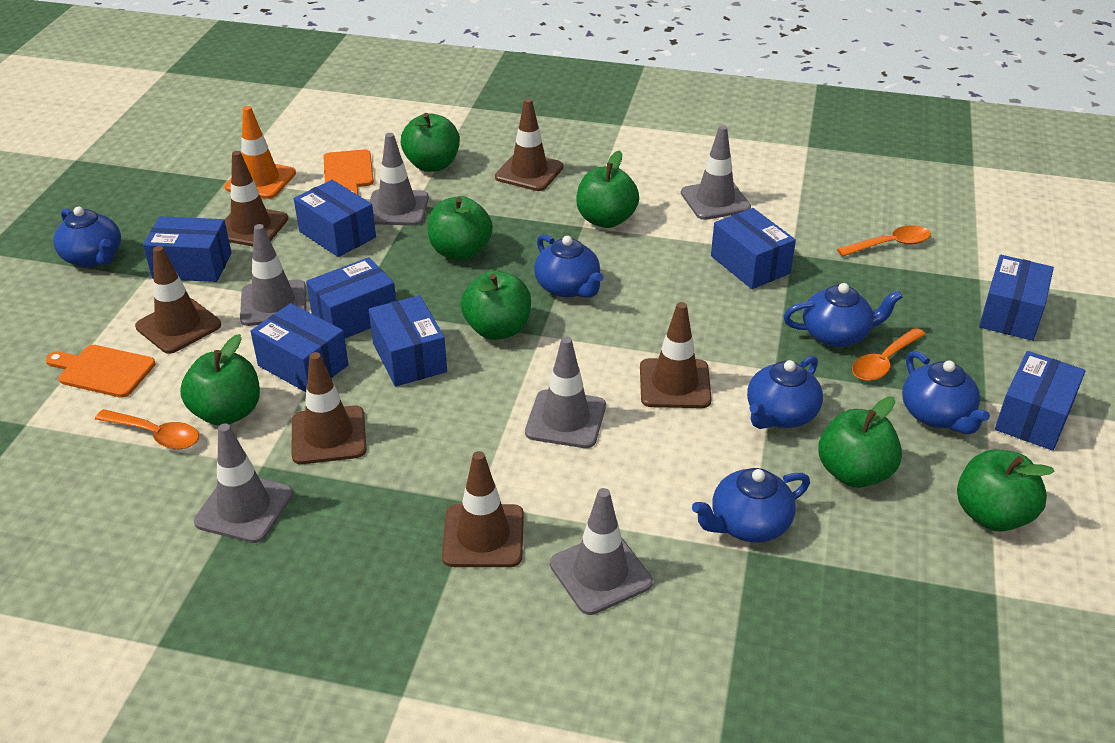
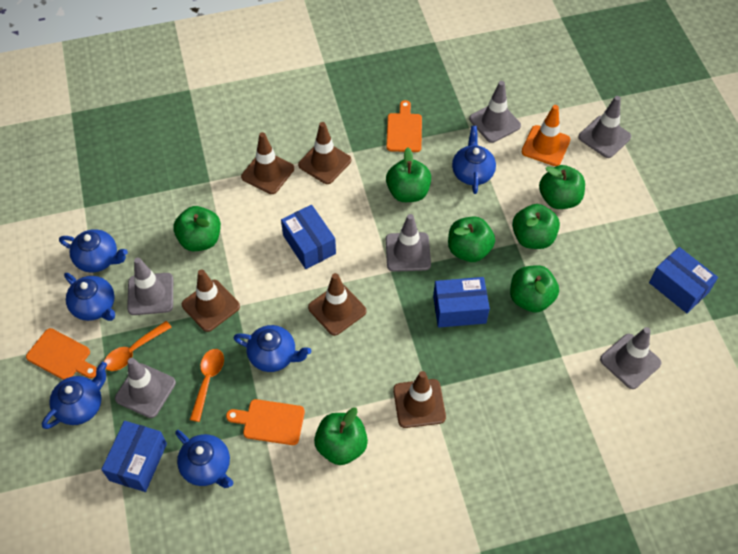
blue box: [143,216,232,282] [250,303,349,392] [294,180,376,257] [306,257,396,338] [368,295,447,387] [711,208,796,289] [979,255,1054,341] [995,351,1086,451] = 8 -> [101,421,167,492] [281,205,336,269] [433,277,490,328] [649,247,718,313] = 4
brown traffic cone: [135,246,221,354] [225,151,288,246] [292,352,366,464] [442,451,524,567] [495,98,564,191] [640,302,712,408] = 6 -> [182,269,240,332] [241,132,294,194] [298,122,351,184] [308,273,366,336] [393,371,446,428] = 5
orange cutting board: [46,345,156,398] [323,149,374,195] = 2 -> [26,328,97,380] [226,399,305,445] [386,100,422,152] = 3
orange spoon: [95,409,199,449] [837,225,931,257] [852,328,926,381] = 3 -> [104,321,172,371] [190,349,224,422] = 2

